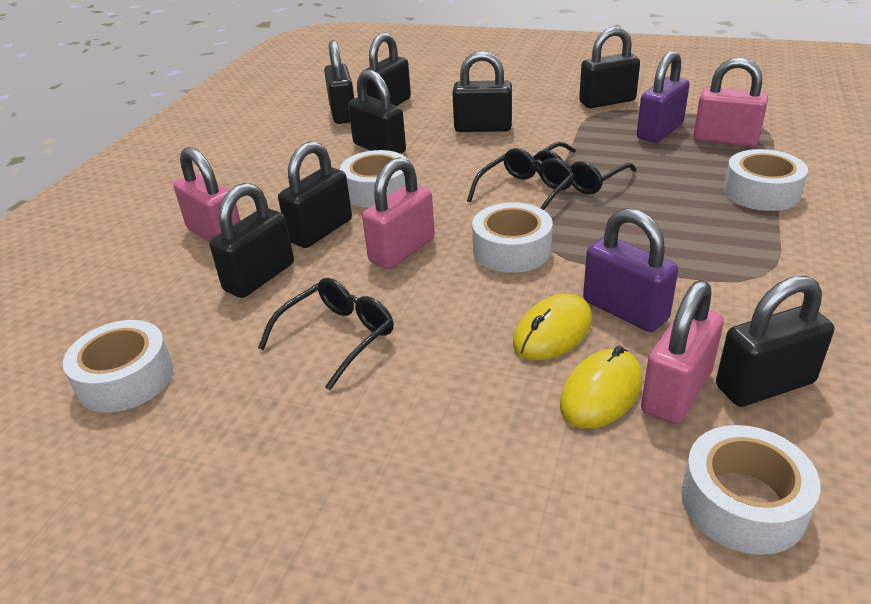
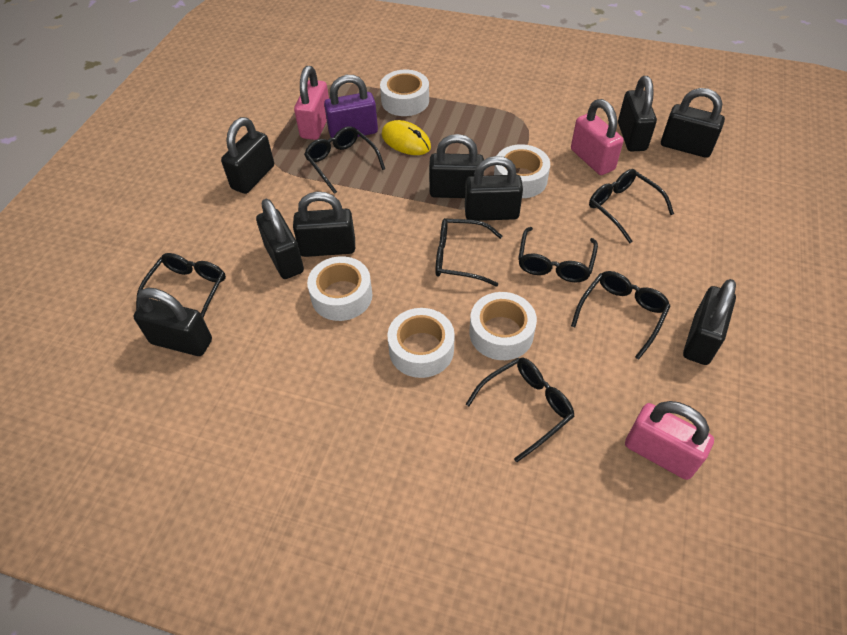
black glasses: [258,278,394,390] [467,148,575,210] [533,142,637,194] = 3 -> [136,253,226,318] [304,126,385,194] [435,218,502,286] [466,357,574,462] [518,227,598,283] [571,271,671,360] [589,169,674,243] = 7
black padlock: [209,183,294,298] [278,141,352,248] [324,40,354,124] [348,70,406,154] [361,33,411,106] [452,51,512,132] [579,26,640,108] [716,276,834,407] = 8 -> [134,287,212,356] [221,117,274,194] [256,199,304,279] [293,192,355,257] [429,134,484,198] [465,156,523,221] [618,76,657,151] [661,88,725,158] [683,279,736,365] = 9
pink padlock: [174,147,241,242] [362,157,435,269] [641,280,724,424] [693,57,768,147] = 4 -> [294,66,329,140] [571,99,624,175] [625,401,714,480] = 3
purple padlock: [583,208,678,332] [637,50,690,143] = 2 -> [324,75,378,138] = 1
yellow mouse: [513,294,592,361] [560,346,642,429] = 2 -> [381,120,431,155] = 1

